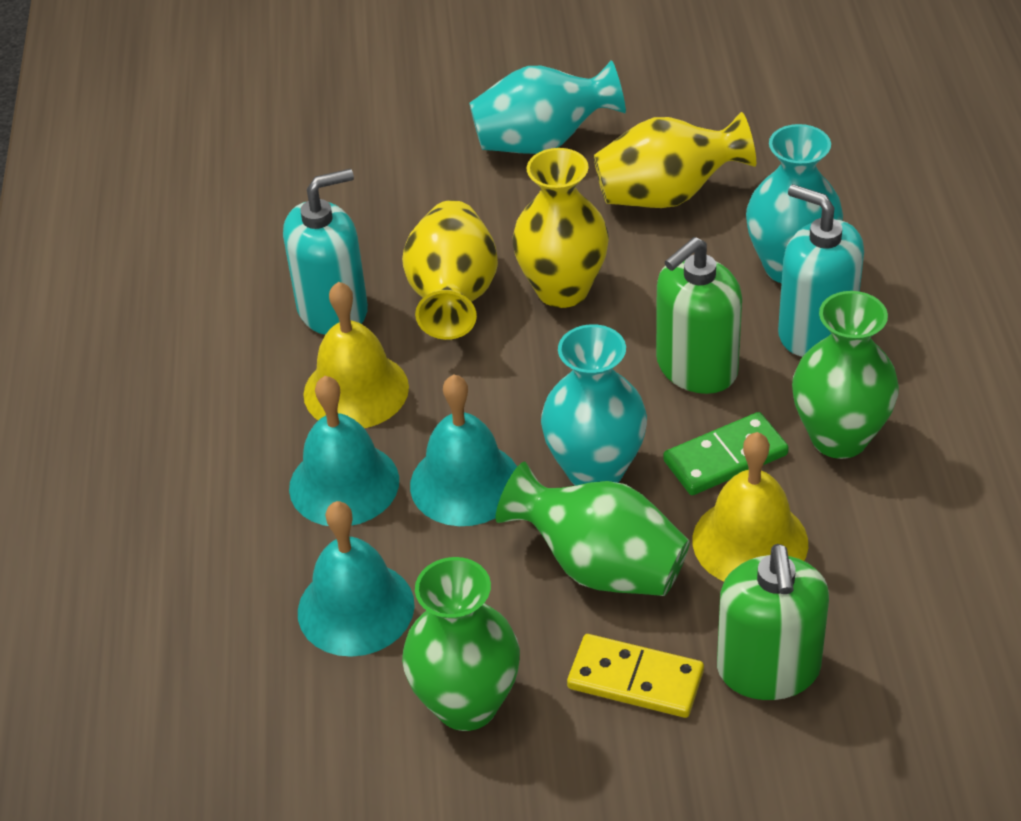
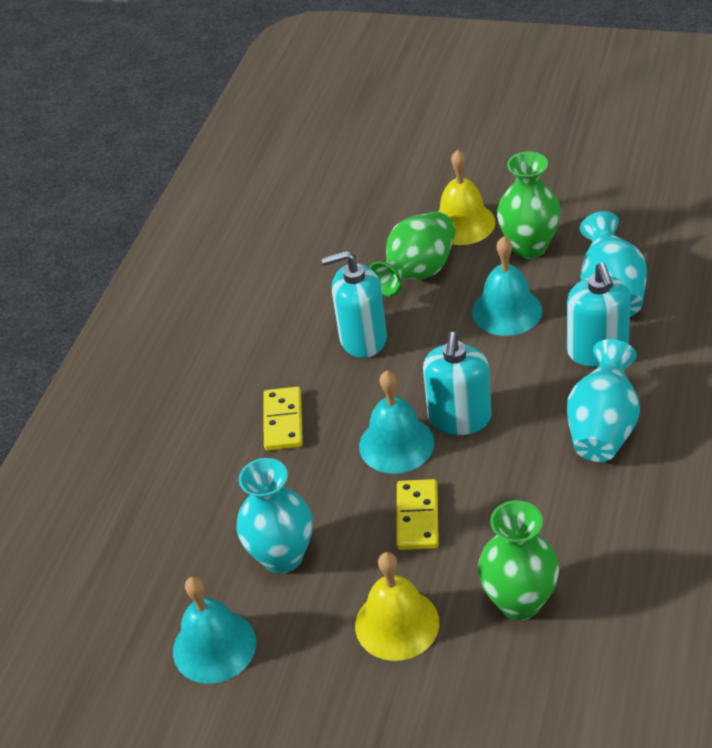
green domino: [663,412,789,495] = 1 -> none = 0
green soap dispenser: [656,237,742,394] [717,544,829,700] = 2 -> none = 0
turquoise soap dispenser: [283,169,368,335] [778,184,864,357] = 2 -> [321,250,387,358] [423,332,492,435] [567,263,631,367] = 3
yellow domino: [567,634,704,718] = 1 -> [264,387,303,450] [396,479,439,550] = 2
yellow vase: [402,200,498,340] [512,148,609,308] [594,112,756,208] = 3 -> none = 0

